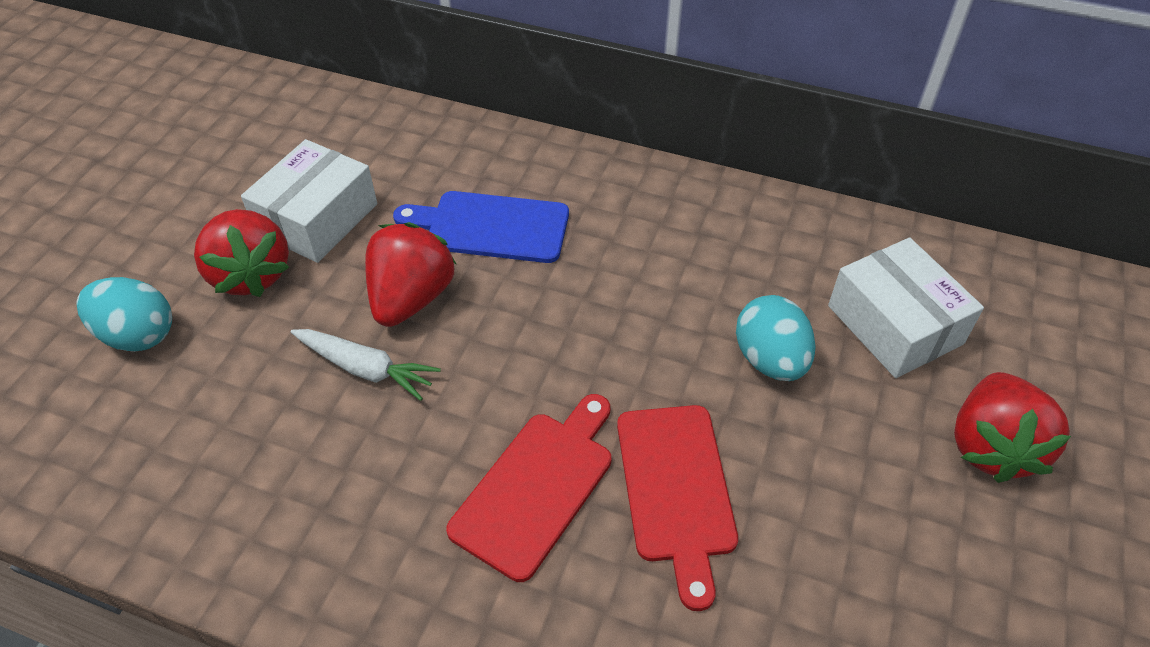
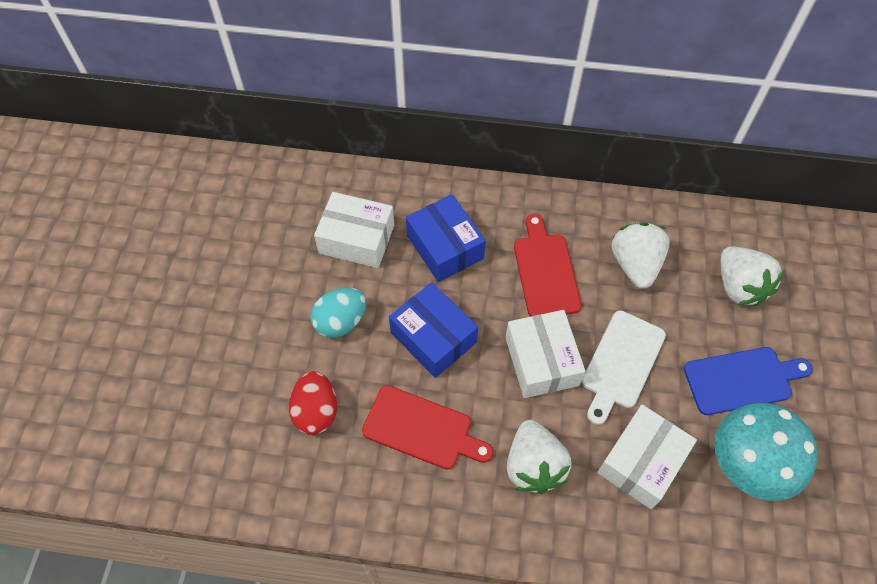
blue box: none = 0 -> [389,282,478,378] [406,194,486,282] = 2
red egg: none = 0 -> [289,371,337,435] = 1
red strawberry: [194,209,289,297] [365,222,456,327] [954,372,1071,483] = 3 -> none = 0
turquoise egg: [76,277,172,352] [736,295,816,381] = 2 -> [310,288,366,338] = 1
turquoise mushroom: none = 0 -> [714,403,818,501] = 1
white box: [241,139,377,263] [828,238,984,378] = 2 -> [314,192,394,268] [505,310,586,398] [597,405,697,509] = 3
white carrot: [290,329,441,401] = 1 -> none = 0
white cutting board: none = 0 -> [582,311,666,425] = 1
white strawberry: none = 0 -> [507,420,572,494] [612,222,670,289] [721,246,785,306] = 3

